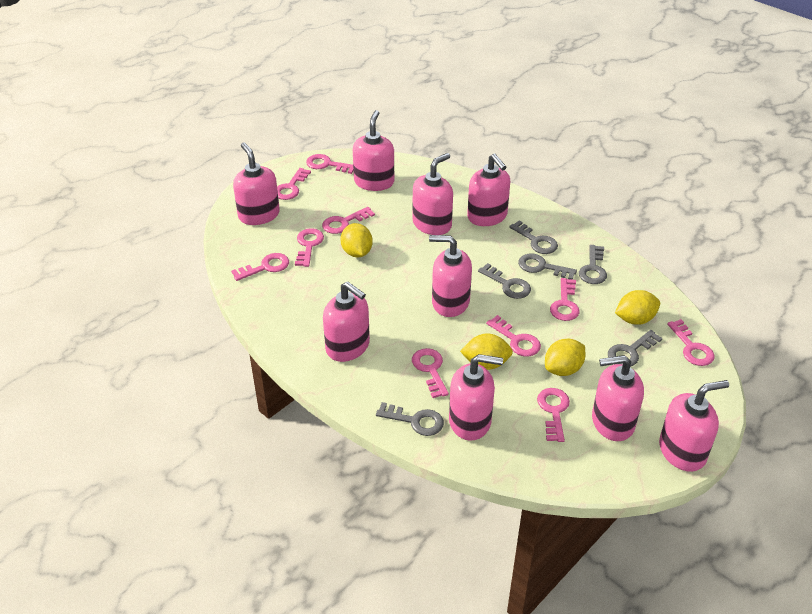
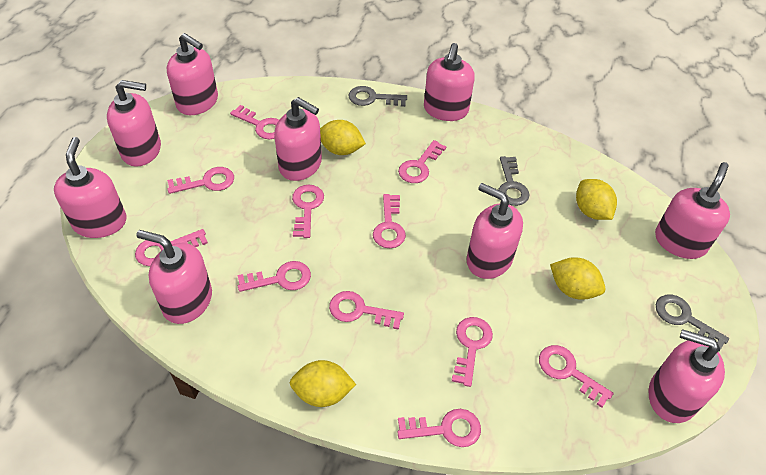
grey key: [376,402,444,436] [478,263,531,299] [509,220,558,254] [518,254,577,280] [579,245,607,284] [608,330,663,367] = 6 -> [349,86,407,107] [499,156,530,206] [656,295,729,351] = 3
pink key: [231,253,289,281] [277,168,311,200] [295,228,324,267] [306,154,354,174] [322,207,375,234] [412,348,449,398] [486,315,541,357] [537,388,570,442] [550,278,580,321] [667,319,715,366] = 10 -> [135,229,208,266] [167,167,234,194] [230,105,279,139] [237,261,311,292] [292,184,324,238] [329,291,404,330] [373,194,406,248] [397,409,481,447] [398,140,446,183] [452,317,493,387] [539,345,614,408] = 11

